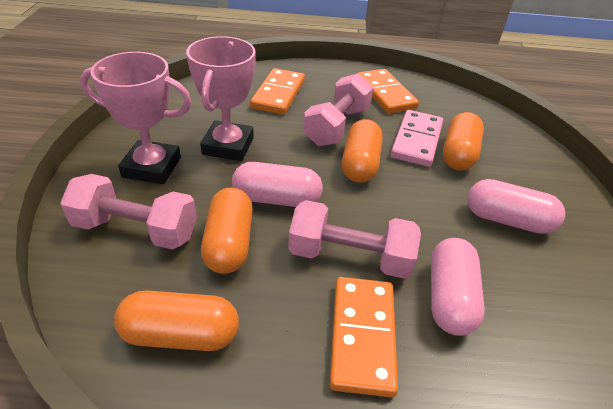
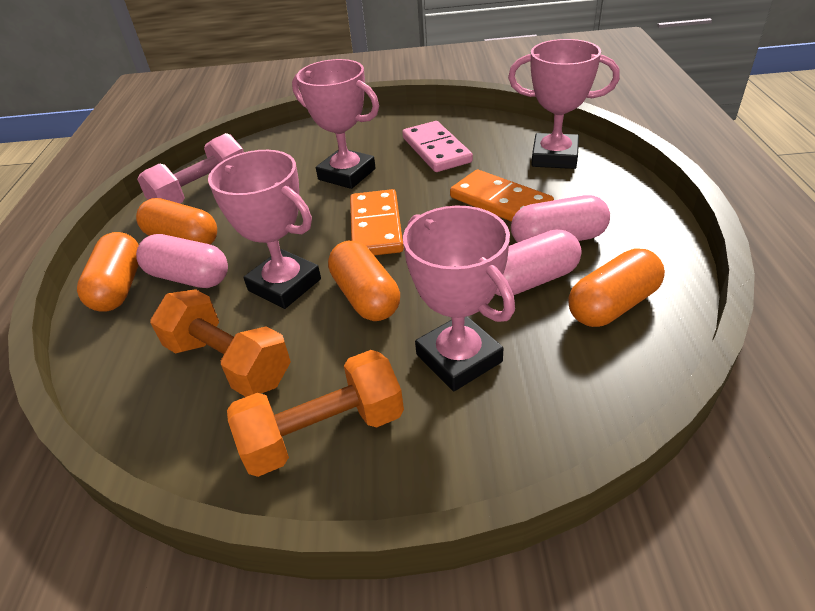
orange domino: [250,68,305,115] [329,277,398,398] [358,69,419,114] = 3 -> [350,189,404,255] [450,170,554,222] = 2
orange dumbbell: none = 0 -> [150,289,291,397] [227,350,404,477] = 2
pink dumbbell: [60,174,197,250] [288,200,421,279] [303,73,373,146] = 3 -> [137,133,244,203] = 1
pink trophy: [80,52,192,184] [186,36,256,161] = 2 -> [208,150,321,309] [292,59,379,189] [403,206,515,391] [508,39,620,169] = 4

